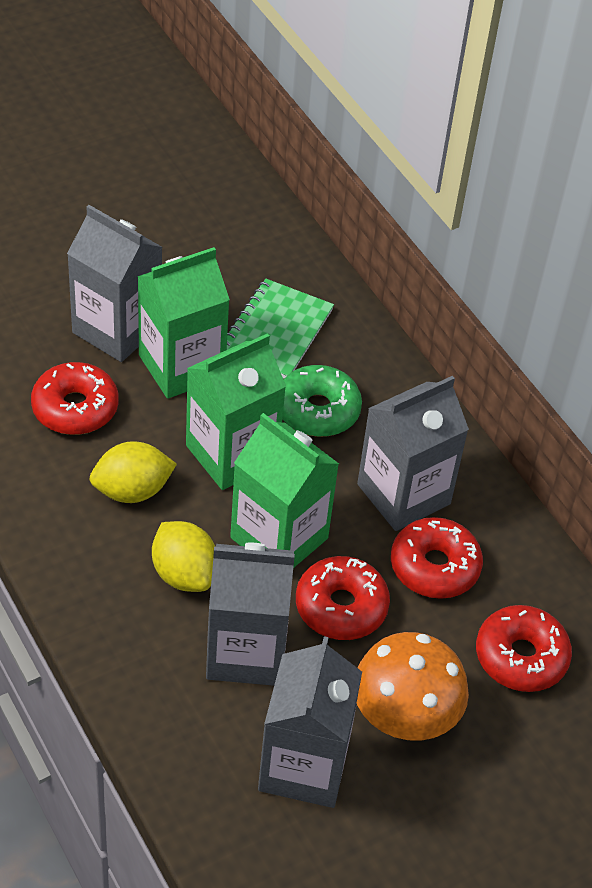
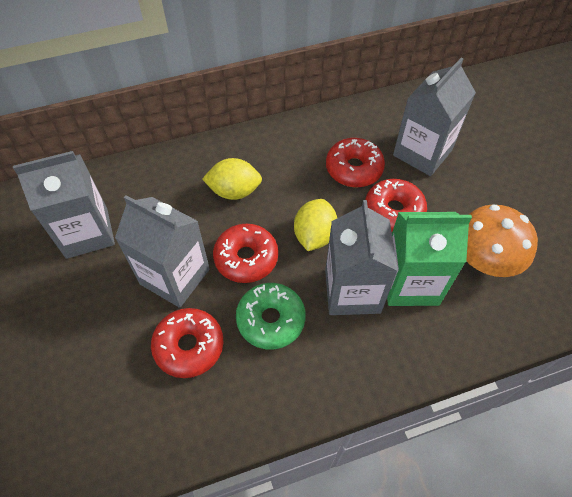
green carton: [137,247,230,399] [186,333,286,490] [230,413,339,568] = 3 -> [387,212,472,306] = 1
green notebook: [227,279,334,379] = 1 -> none = 0

